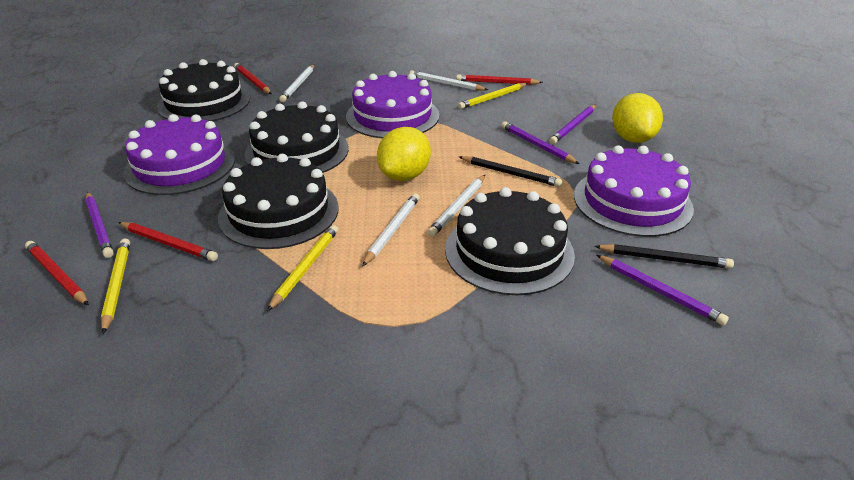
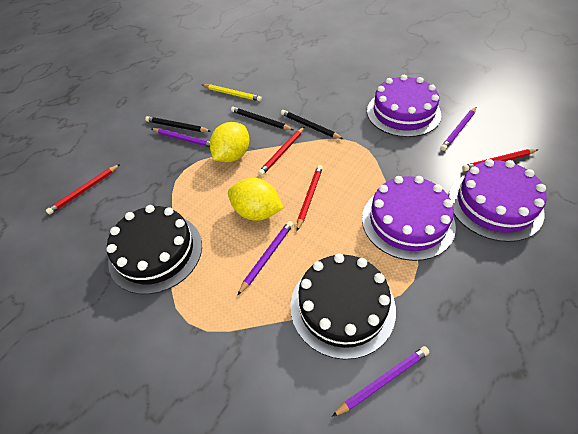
black cake: [157,59,250,121] [218,154,339,249] [244,101,349,173] [445,187,575,295] = 4 -> [107,205,202,294] [290,253,396,359] = 2
black pencil: [459,156,563,187] [594,244,734,269] = 2 -> [145,116,211,132] [231,107,294,130] [281,110,343,139] = 3
white pencil: [279,65,314,102] [362,193,420,267] [409,70,488,91] [428,175,485,237] = 4 -> none = 0
yellow pencil: [101,239,130,334] [267,225,338,311] [458,83,528,109] = 3 -> [202,84,262,101] = 1

